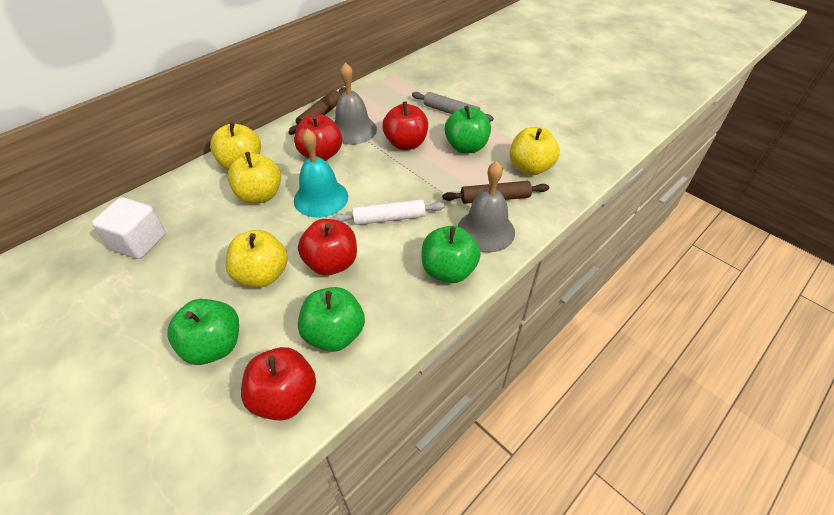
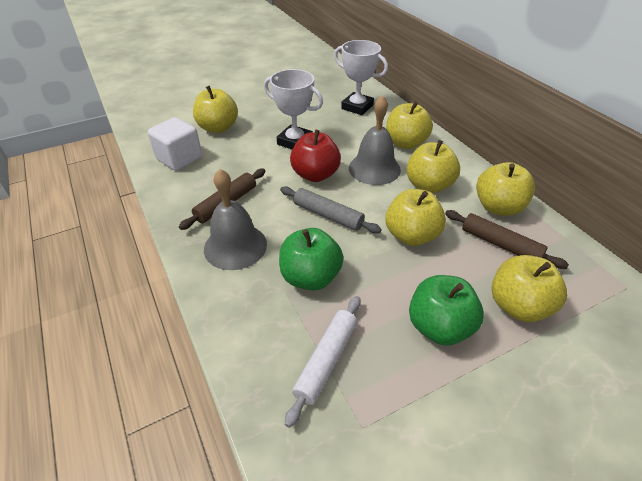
green apple: [167,299,239,365] [298,287,365,352] [422,226,481,283] [445,106,491,153] = 4 -> [279,228,343,290] [409,275,484,346] = 2
red apple: [241,347,316,421] [294,114,342,161] [298,219,357,276] [382,102,428,150] = 4 -> [290,130,341,182] = 1
turquoise bell: [294,129,348,217] = 1 -> none = 0
white trophy: none = 0 -> [264,69,323,149] [334,40,388,115] = 2
yellow apple: [210,122,261,170] [225,230,288,287] [227,152,281,204] [510,127,560,175] = 4 -> [193,86,238,133] [385,189,446,246] [386,101,433,149] [407,140,460,193] [476,162,535,216] [491,255,567,322] = 6

